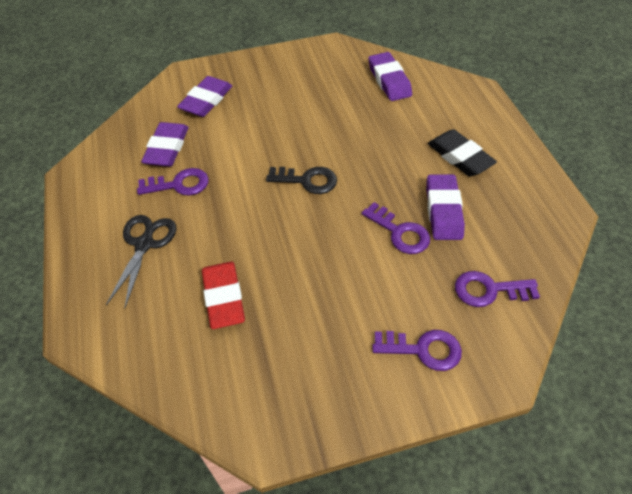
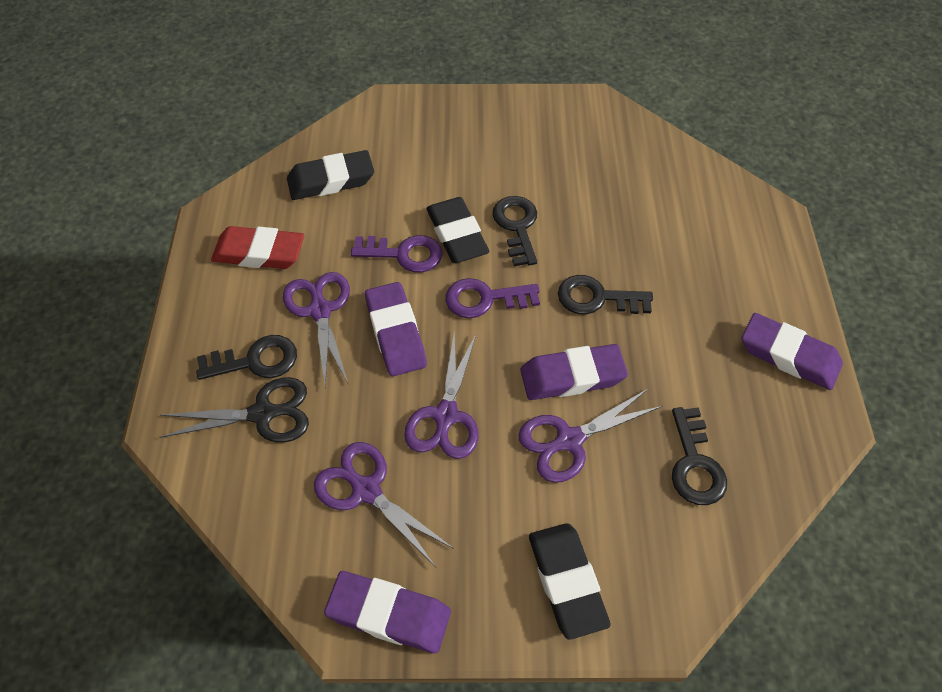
black eraser: [428,129,497,176] = 1 -> [287,150,374,200] [427,197,489,263] [529,523,611,640] = 3
black key: [266,167,337,194] = 1 -> [196,335,297,380] [492,196,537,266] [558,275,653,315] [672,407,727,505] = 4
purple key: [137,168,209,196] [362,202,430,254] [372,330,462,371] [455,271,540,307] = 4 -> [351,235,443,273] [445,278,540,318] = 2
purple scissors: none = 0 -> [283,272,350,387] [314,442,454,567] [404,334,478,459] [518,388,662,483] = 4

